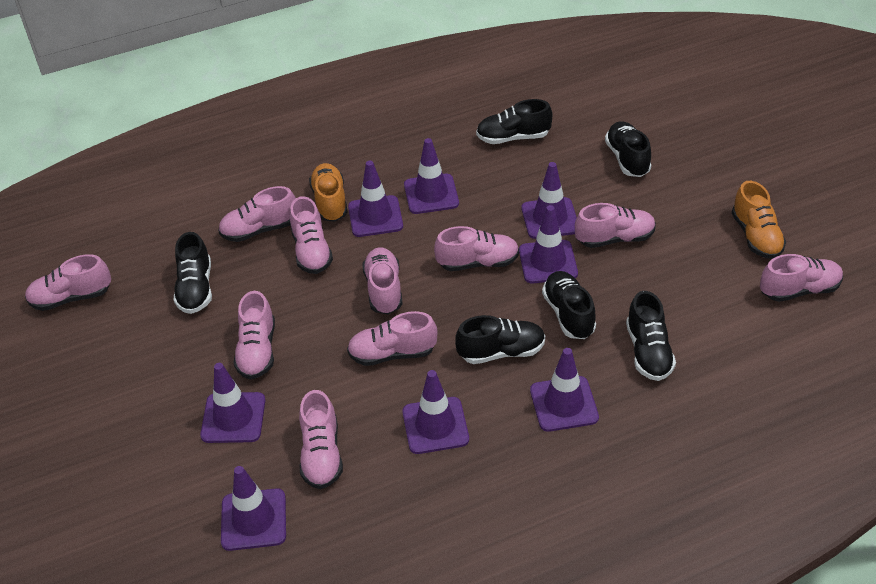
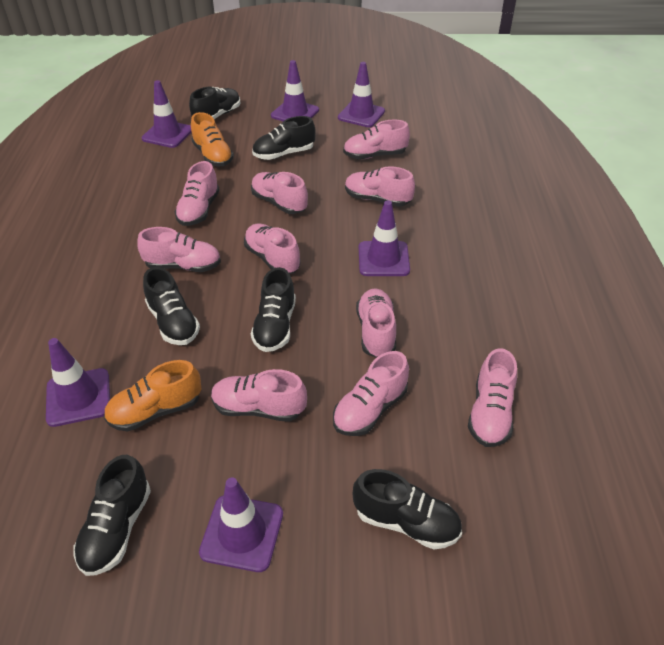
purple traffic cone: [200,363,265,443] [221,466,286,551] [348,161,403,237] [402,370,469,454] [404,138,459,214] [519,205,578,283] [522,162,577,239] [530,348,599,432] = 8 -> [46,338,110,427] [142,80,192,148] [199,478,283,572] [271,60,319,121] [338,62,385,127] [359,200,410,276] = 6

